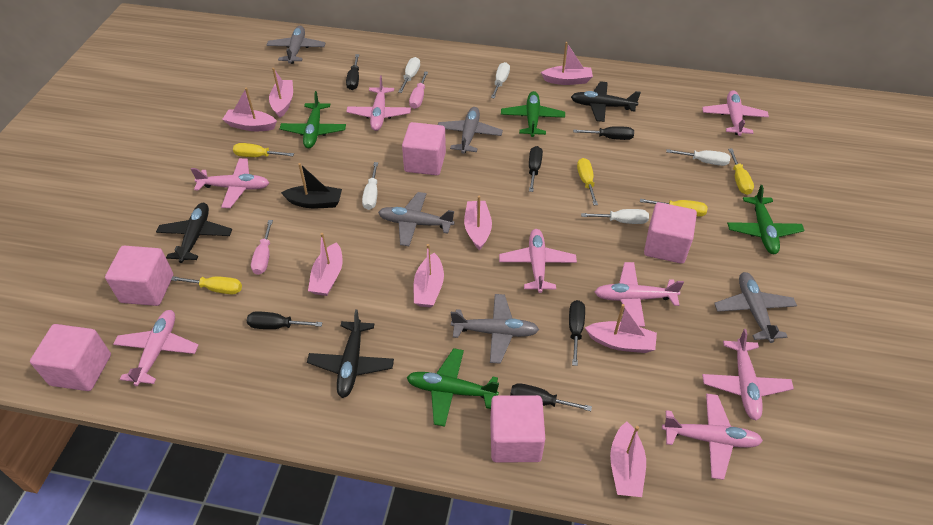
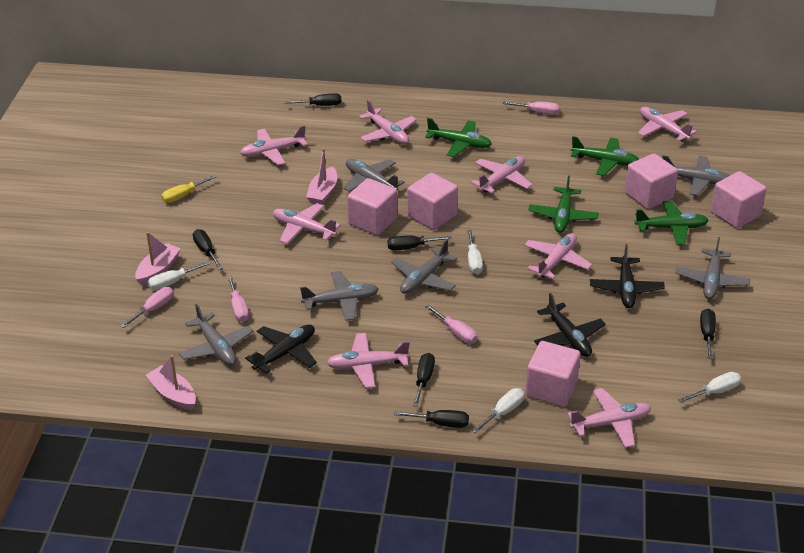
black boat: [281,163,342,208] = 1 -> none = 0
grey plane: [267,26,326,64] [378,192,455,246] [438,107,503,154] [451,294,539,364] [714,272,797,343] = 5 -> [179,304,253,366] [300,271,379,321] [343,159,405,192] [391,239,457,294] [663,155,729,196] [675,237,750,299] = 6
pink boat: [222,88,277,131] [269,68,293,118] [308,233,342,296] [414,244,444,307] [464,196,492,250] [541,42,593,85] [585,304,657,353] [610,422,646,497] = 8 -> [135,232,181,286] [146,355,196,410] [306,148,337,204] = 3
pink screwdriver: [251,220,273,275] [409,72,428,109] = 2 -> [120,287,174,328] [227,276,249,322] [425,304,478,344] [503,101,560,115] = 4
white screwdriver: [362,162,378,210] [398,57,420,93] [491,62,510,99] [581,209,649,224] [666,149,730,166] = 5 -> [148,261,211,290] [467,230,483,274] [472,388,525,433] [678,372,741,403] = 4
yellow screwdriver: [171,276,242,294] [233,143,294,157] [577,158,598,205] [640,199,708,217] [728,149,754,195] = 5 -> [161,175,216,203] = 1

